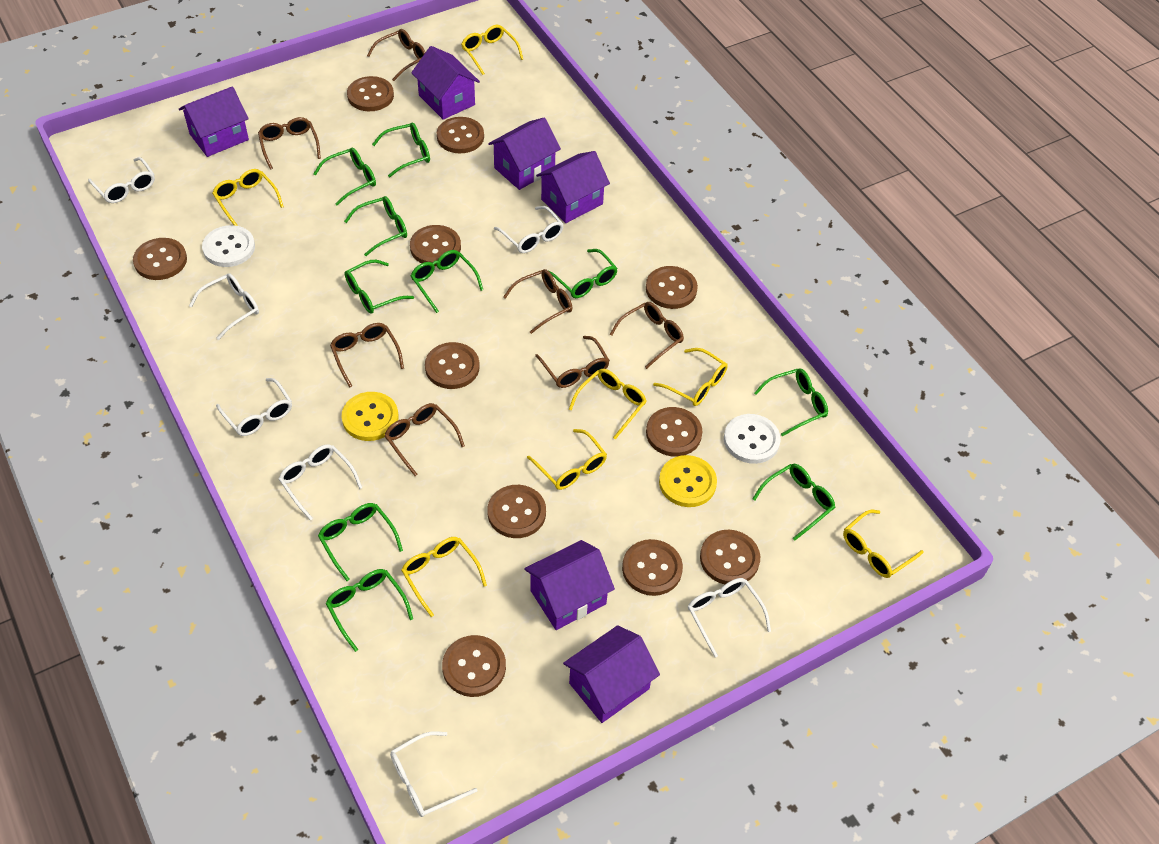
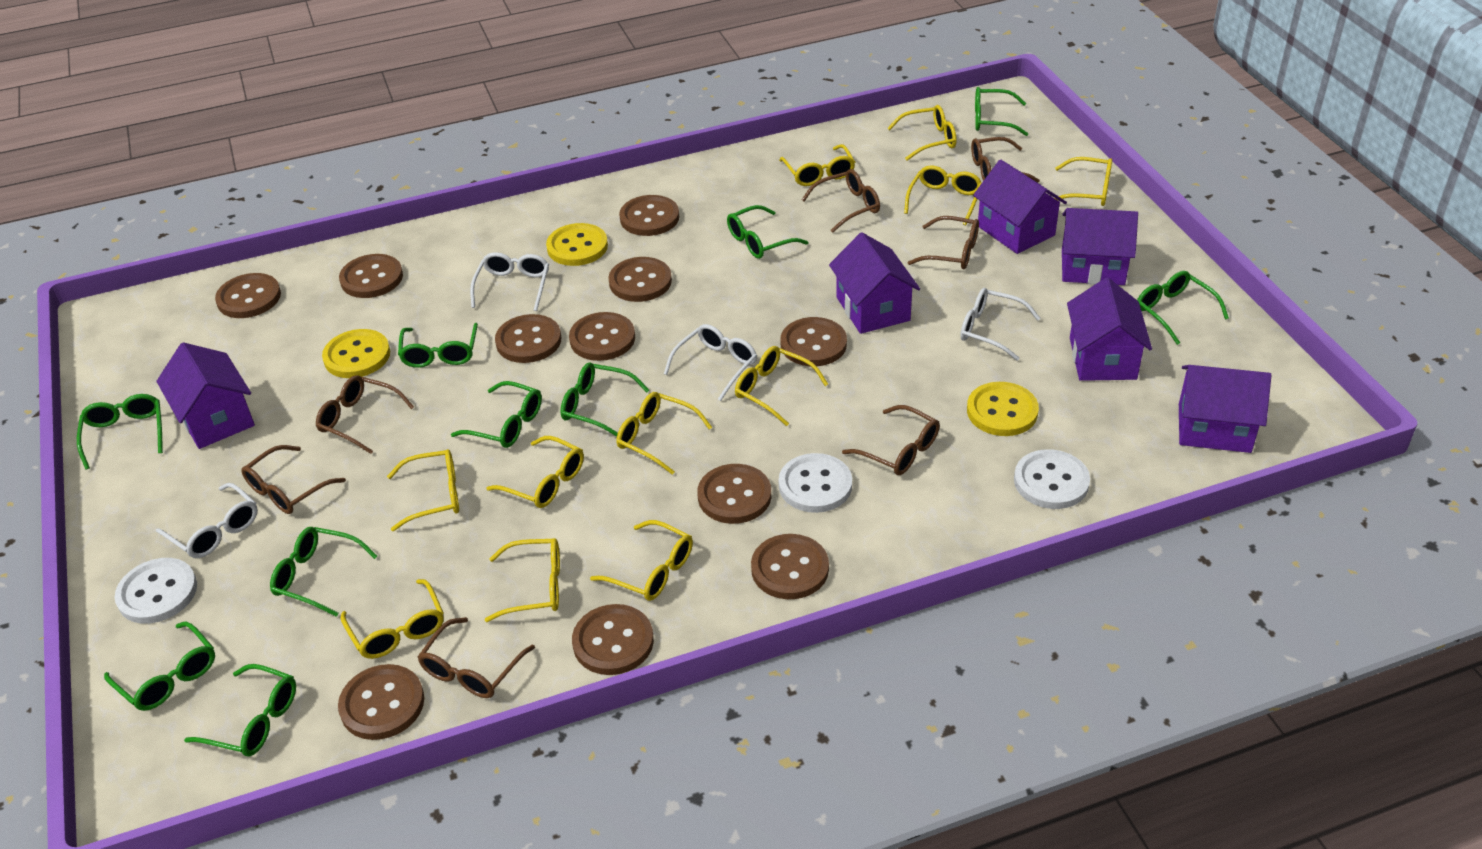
white button: [202,225,255,267] [724,414,781,464] = 2 -> [114,558,197,624] [779,453,852,513] [1014,449,1090,509] = 3
white glasses: [88,157,155,203] [189,273,259,340] [216,378,292,436] [279,444,362,520] [390,731,477,817] [494,206,564,253] [688,578,771,657] = 7 -> [156,483,258,558] [470,252,549,311] [664,324,757,401] [960,288,1040,361] = 4
yellow button: [342,392,399,441] [659,455,717,507] = 2 -> [322,329,390,378] [546,223,608,266] [967,382,1039,436] = 3
yellow glasses: [212,169,284,226] [401,537,487,617] [461,25,523,75] [527,429,607,490] [569,369,647,440] [653,348,728,406] [843,510,924,578] = 7 -> [340,579,444,659] [387,449,459,531] [485,538,560,622] [487,436,584,508] [590,520,693,601] [617,392,712,475] [735,346,828,426] [779,144,855,186] [888,105,957,161] [904,165,982,226] [1055,157,1112,206] = 11

